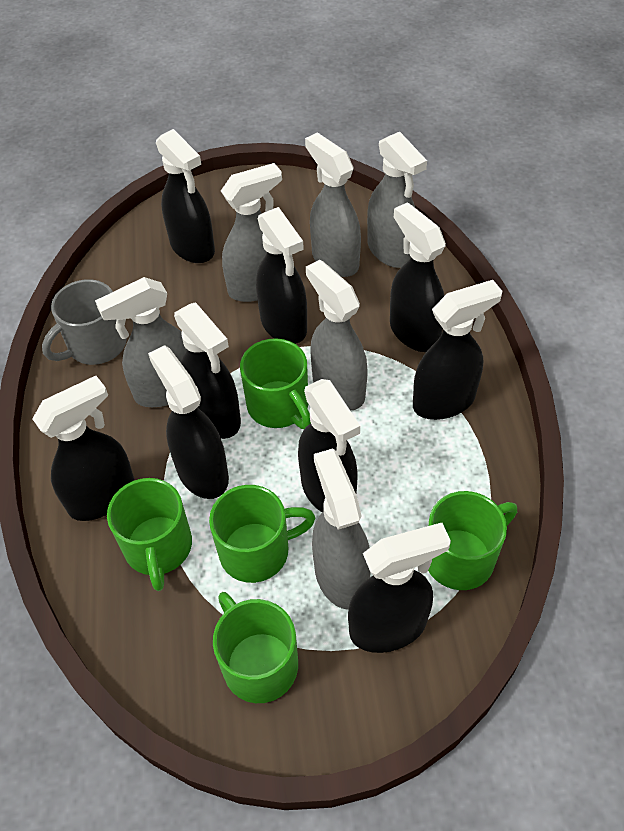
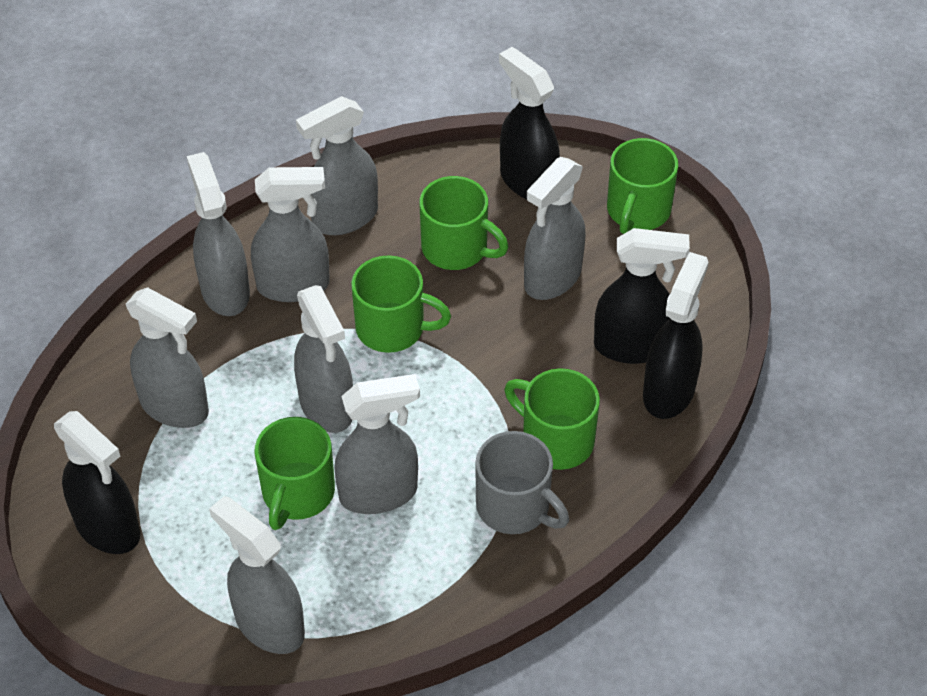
black spray bottle: [32,376,135,521] [148,345,229,499] [156,129,215,263] [174,302,241,439] [256,207,307,344] [298,379,360,512] [348,523,451,653] [390,202,446,352] [413,280,502,420] = 9 -> [54,411,140,554] [499,47,560,199] [594,228,690,364] [643,252,709,419] = 4
grey spray bottle: [95,277,187,407] [221,163,282,302] [305,132,361,277] [306,260,368,410] [312,449,371,610] [367,132,427,268] = 6 -> [126,287,209,428] [187,152,250,316] [209,496,305,654] [251,167,330,302] [294,285,353,433] [296,96,378,235] [335,374,420,514] [524,157,586,300] = 8

